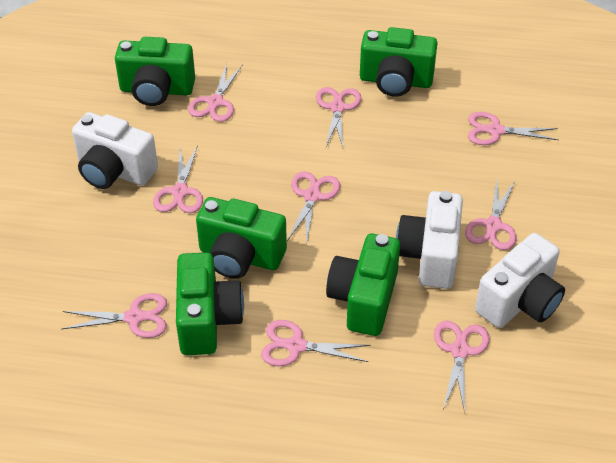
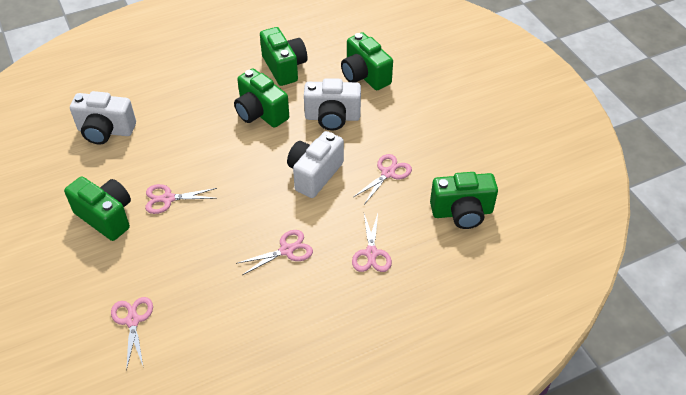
pink scissors: [62,293,167,338] [153,145,203,213] [188,63,243,122] [261,320,370,366] [287,171,340,245] [316,87,361,148] [434,320,490,412] [465,178,517,250] [468,112,559,145] = 9 -> [111,297,153,371] [145,184,217,214] [236,230,313,275] [352,214,392,272] [354,154,412,205] = 5

